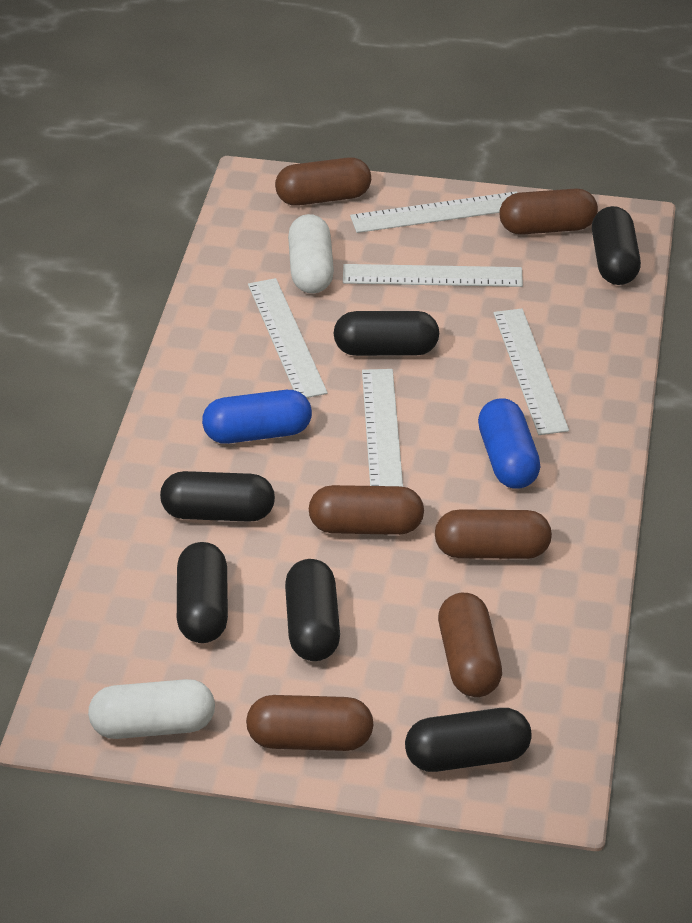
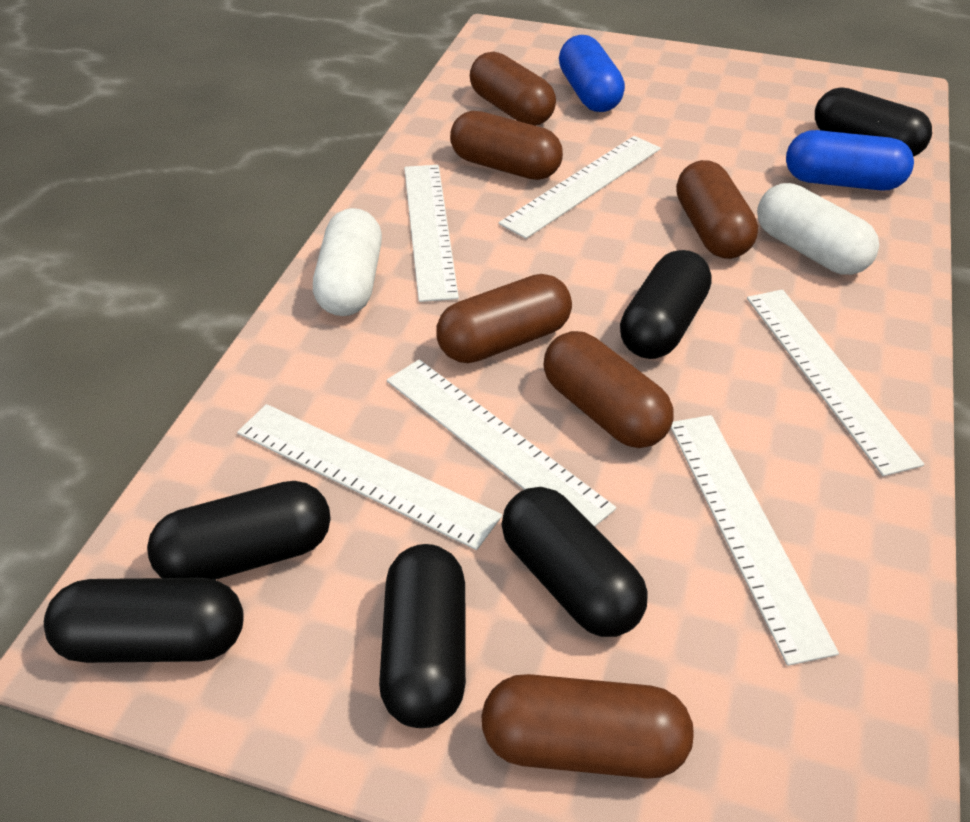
white ruler: [248,278,328,398] [343,264,523,287] [350,192,517,233] [362,369,403,487] [493,309,569,435] = 5 -> [237,404,502,550] [387,359,616,527] [404,165,459,302] [499,136,661,239] [671,415,839,666] [747,290,924,476] = 6

